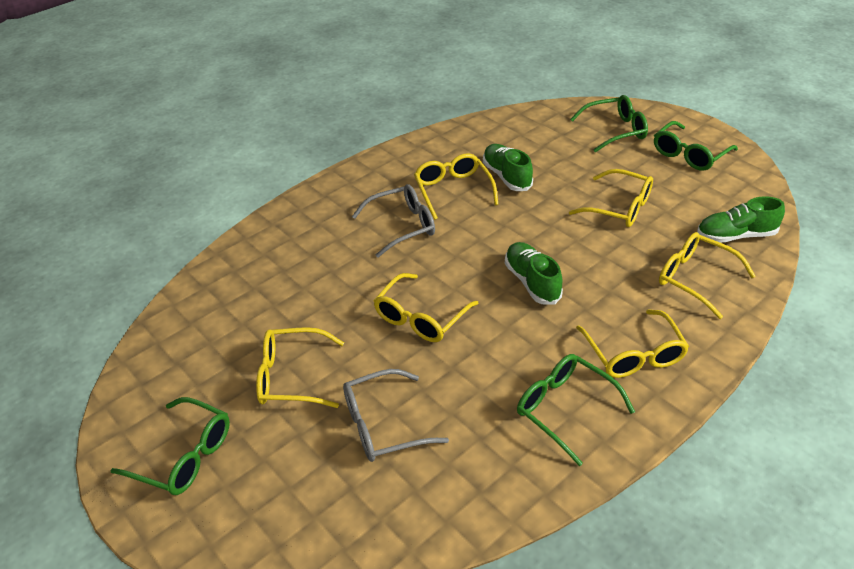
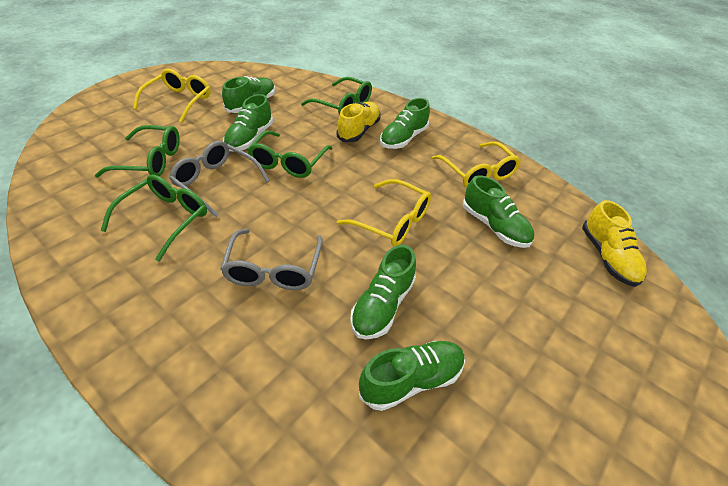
green shoe: [483,144,533,191] [505,242,563,305] [697,196,785,243] = 3 -> [222,76,275,113] [223,94,273,151] [350,245,416,340] [359,341,465,411] [380,98,430,149] [463,175,534,248] = 6
yellow glasses: [256,327,344,408] [373,273,479,342] [414,153,499,220] [569,169,653,227] [576,309,689,378] [659,232,755,319] = 6 -> [133,69,211,123] [337,179,431,247] [432,141,521,188] = 3
yellow shoe: none = 0 -> [336,102,380,142] [582,200,647,287] = 2

